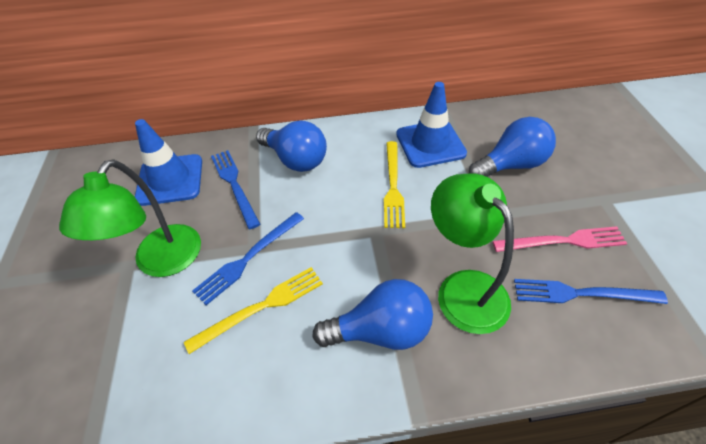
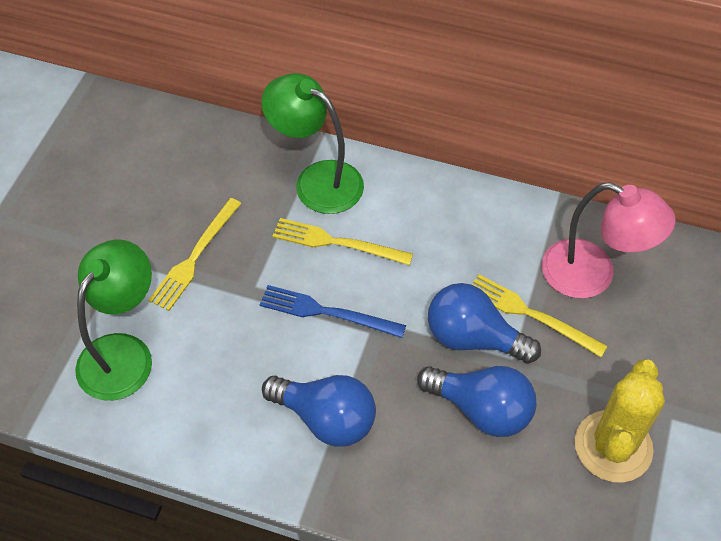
blue fork: [192,212,304,305] [211,150,260,229] [514,279,668,304] = 3 -> [260,285,406,338] = 1
blue traffic cone: [135,119,202,206] [396,82,467,168] = 2 -> none = 0
pink fork: [493,226,627,252] = 1 -> none = 0
pink lamp: none = 0 -> [542,182,675,299] = 1
yellow cactus: none = 0 -> [575,359,665,482] = 1
yellow fork: [184,267,323,354] [384,141,405,228] = 2 -> [148,198,242,311] [273,218,413,265] [471,274,608,357] = 3

